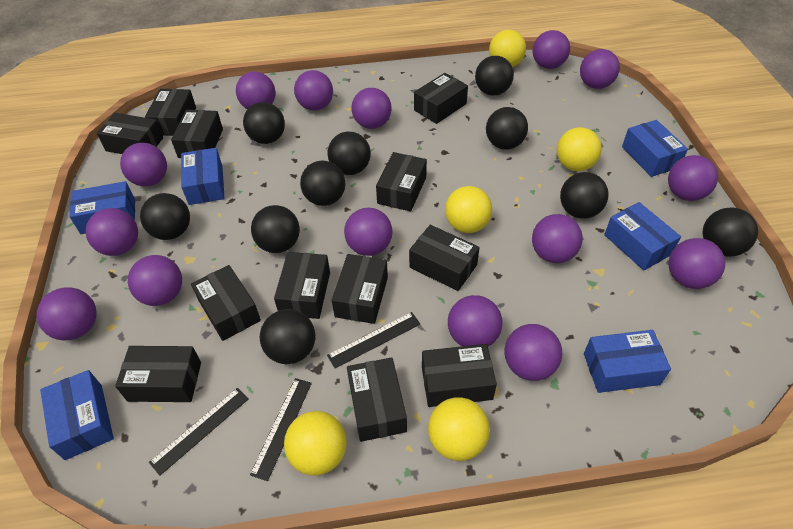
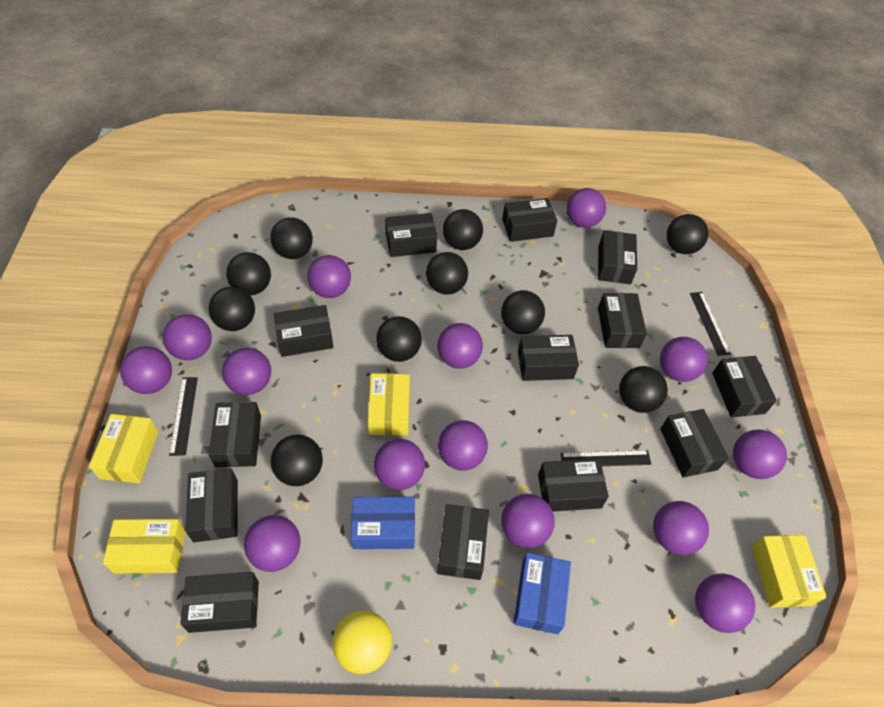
black box: [97,113,163,154] [115,346,201,402] [145,89,196,136] [171,110,223,158] [191,265,261,341] [274,252,330,319] [332,254,388,324] [347,357,407,442] [376,152,427,211] [409,225,480,291] [414,73,468,124] [422,344,497,407] = 12 -> [180,572,259,633] [186,468,238,542] [209,402,261,467] [274,305,333,357] [385,213,437,257] [437,504,489,580] [502,198,557,242] [518,335,579,381] [538,459,609,512] [598,230,637,284] [598,293,647,348] [660,409,728,478] [712,356,777,418] = 13
blue box: [40,370,114,460] [69,181,135,234] [181,148,225,205] [584,330,671,393] [604,202,681,271] [622,120,688,177] = 6 -> [351,497,415,549] [514,552,571,634] = 2
purple ball: [36,287,97,340] [86,208,138,256] [120,143,167,186] [128,255,182,306] [236,71,276,109] [294,70,333,111] [344,208,392,256] [351,88,392,129] [448,295,503,347] [504,324,562,381] [532,214,583,263] [533,30,570,69] [580,49,620,89] [668,155,718,201] [669,238,725,289] = 15 -> [120,346,172,394] [163,314,212,360] [222,348,271,395] [244,515,301,572] [307,255,351,298] [374,439,425,490] [437,323,483,369] [438,420,488,471] [501,494,555,548] [567,188,606,228] [653,501,709,555] [660,337,708,382] [695,573,755,633] [733,430,787,479] = 14
yellow ball: [284,411,347,476] [428,397,490,461] [445,186,492,233] [489,30,526,67] [557,127,602,171] = 5 -> [333,610,392,674] = 1
yellow box: none = 0 -> [89,414,159,483] [103,519,186,573] [368,373,410,436] [752,535,827,608] = 4

